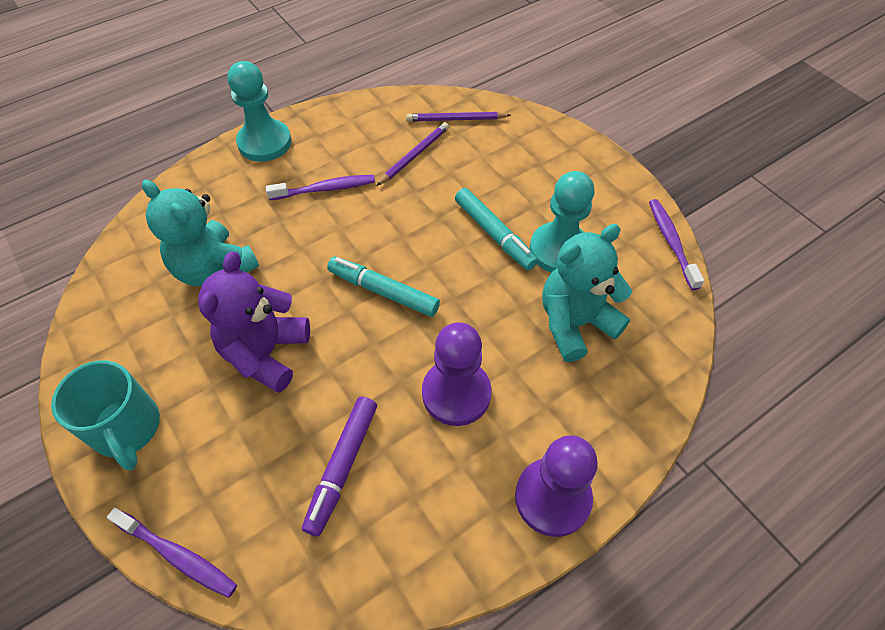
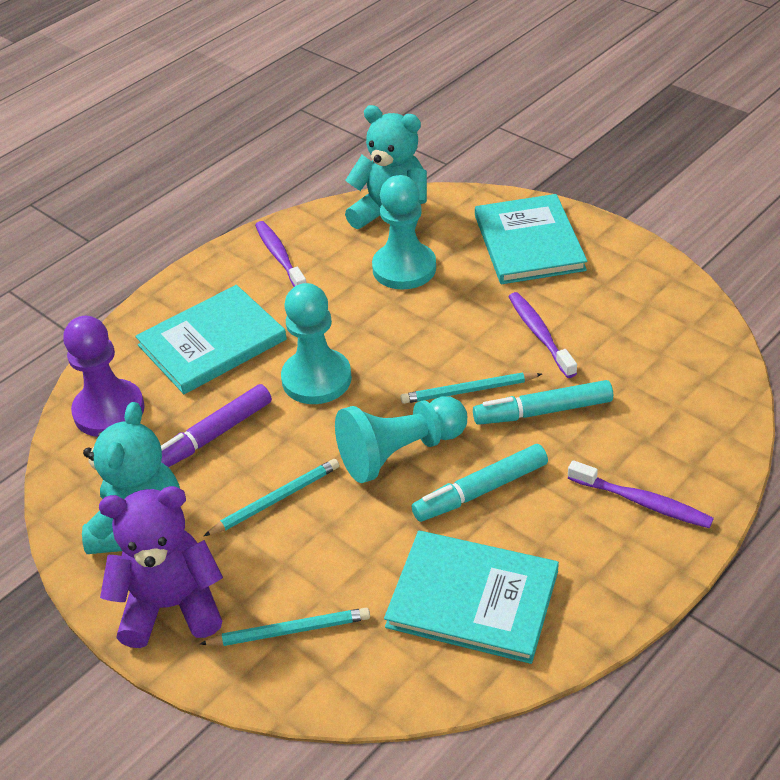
purple pawn: [422,322,491,426] [515,435,598,537] = 2 -> [63,316,145,437] = 1
purple pencil: [376,122,449,186] [406,112,511,121] = 2 -> none = 0
turquoise book: none = 0 -> [135,285,287,394] [384,531,559,664] [475,194,587,284] = 3
turquoise mug: [51,360,160,471] = 1 -> none = 0
turquoise pawn: [227,61,292,162] [530,171,595,273] = 2 -> [281,283,352,404] [335,397,467,483] [372,175,436,290] = 3
turquoise pencil: none = 0 -> [200,608,370,646] [204,459,339,536] [400,373,542,404] = 3

